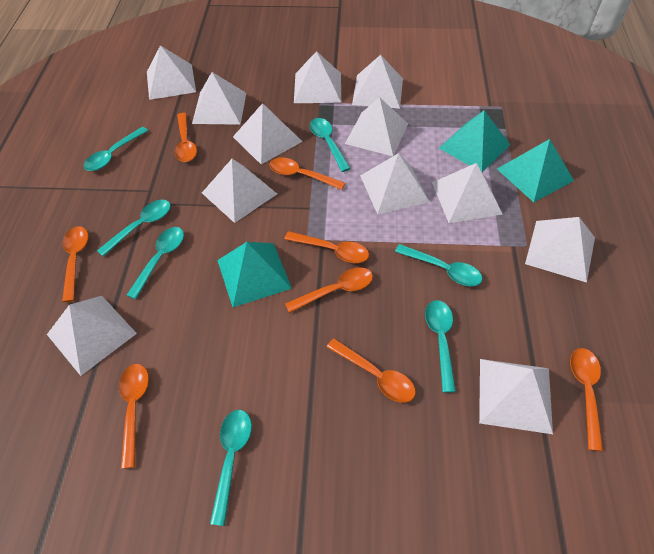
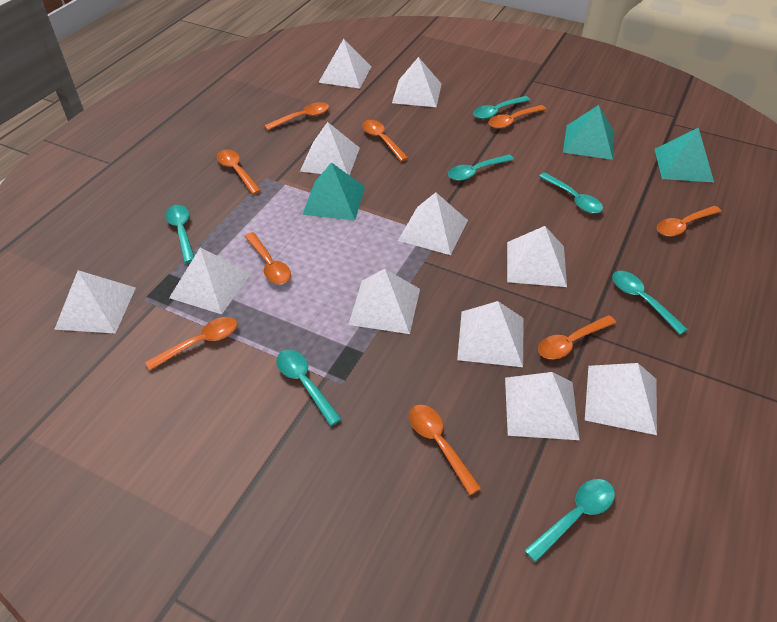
orange spoon: [62,226,88,302] [119,364,149,469] [175,113,197,162] [269,157,345,190] [284,231,369,263] [285,267,373,313] [327,338,416,403] [570,348,603,451] = 8 -> [145,317,238,370] [217,150,261,195] [244,232,291,284] [264,102,329,130] [362,120,408,162] [409,405,481,495] [489,105,546,129] [538,315,616,359] [657,206,721,237] = 9
white pyramid: [47,296,137,376] [147,45,196,100] [192,72,246,125] [202,159,277,223] [233,103,303,164] [294,51,341,103] [345,97,408,156] [352,55,403,109] [360,153,429,215] [432,163,502,223] [479,359,553,434] [525,217,595,283] = 12 -> [54,270,136,334] [169,248,251,314] [300,122,360,175] [318,39,371,88] [348,269,420,334] [392,57,442,107] [398,192,468,255] [457,301,524,367] [505,372,580,440] [507,226,567,287] [585,363,657,435] = 11

